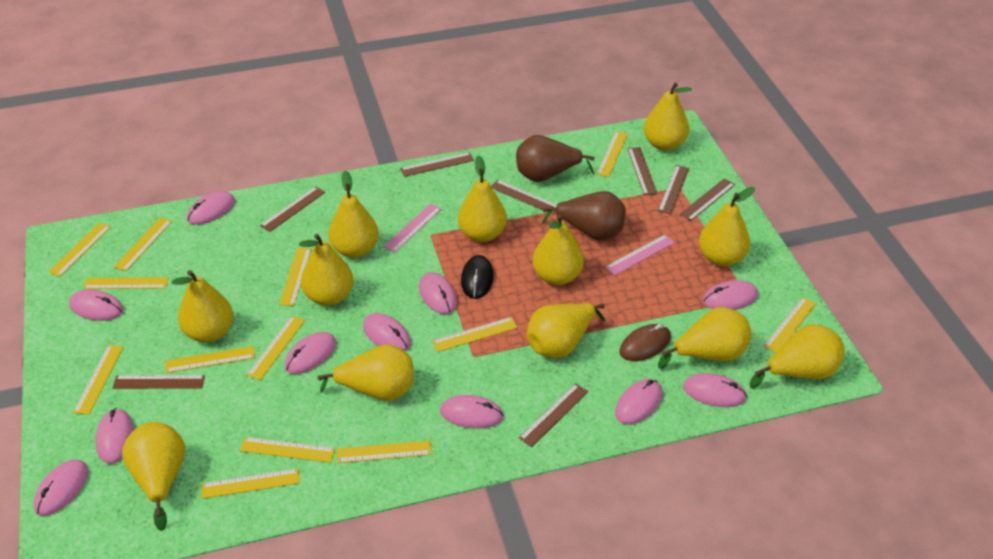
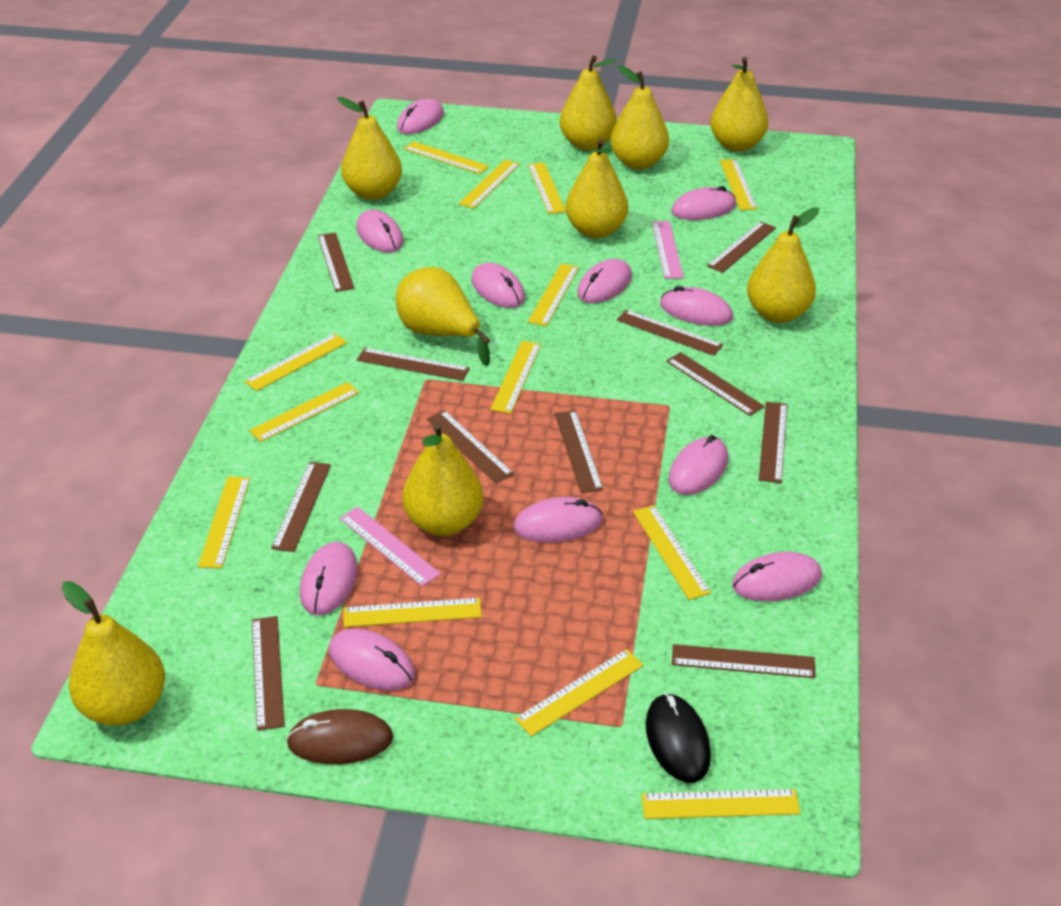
brown pear: [516,135,595,182] [542,191,626,240] = 2 -> none = 0
brown ruler: [113,375,205,389] [260,186,325,232] [400,152,474,177] [491,180,557,215] [519,383,588,447] [627,147,658,195] [658,165,689,214] [679,178,735,221] = 8 -> [252,616,285,731] [271,462,331,552] [318,233,355,292] [357,348,470,381] [427,410,514,483] [555,410,603,493] [617,310,723,356] [666,352,764,416] [672,644,816,678] [707,221,776,273] [759,402,788,483] = 11
yellow pear: [122,422,185,531] [172,270,233,342] [299,234,353,306] [318,344,413,401] [328,170,379,258] [458,155,507,242] [527,303,605,358] [533,214,584,285] [644,83,692,151] [658,307,751,369] [699,187,755,266] [750,324,845,388] = 12 -> [61,581,165,726] [337,97,402,200] [396,267,490,366] [402,423,484,536] [560,55,617,150] [566,139,628,238] [610,65,669,169] [710,57,768,151] [747,207,819,323] = 9

